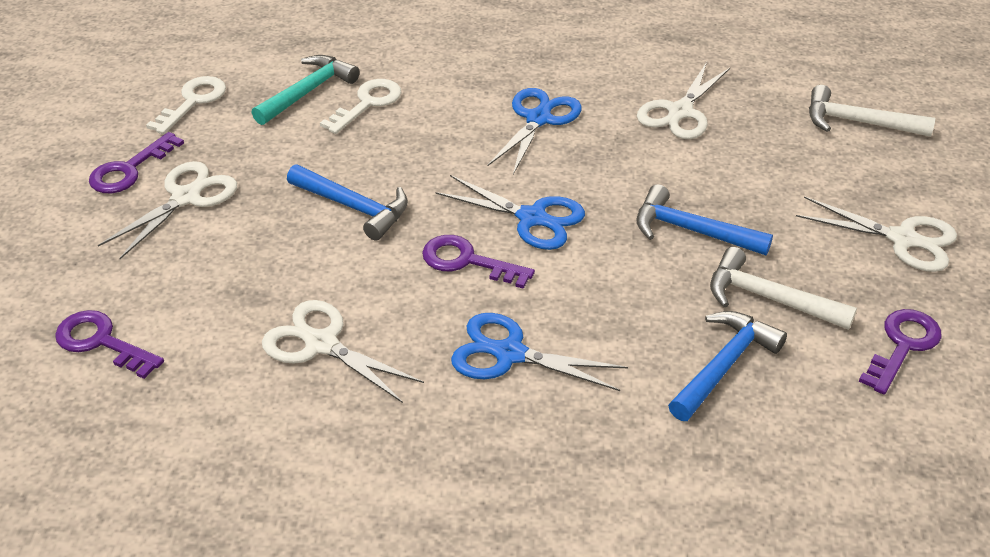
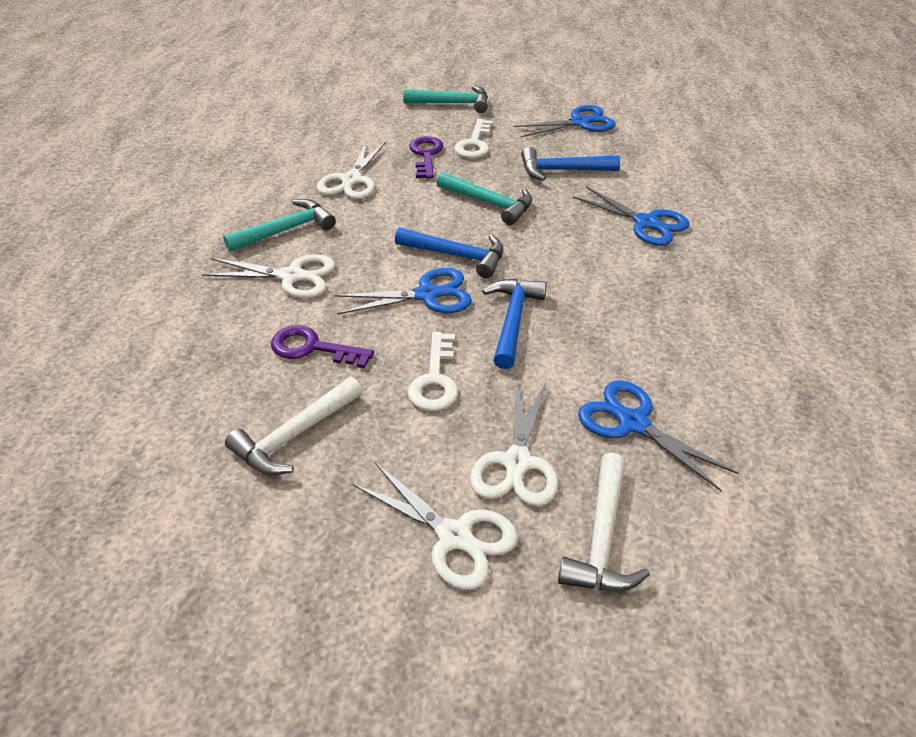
blue scissors: [435,175,585,250] [451,313,628,391] [487,88,582,175] = 3 -> [335,268,472,314] [513,105,616,137] [573,186,690,246] [578,381,738,491] = 4
purple key: [55,310,164,379] [89,132,184,193] [422,235,535,289] [859,309,942,395] = 4 -> [271,325,374,368] [409,136,444,179] = 2
turquoise hammer: [252,55,360,125] = 1 -> [223,199,336,252] [403,85,488,113] [437,172,532,225] = 3

